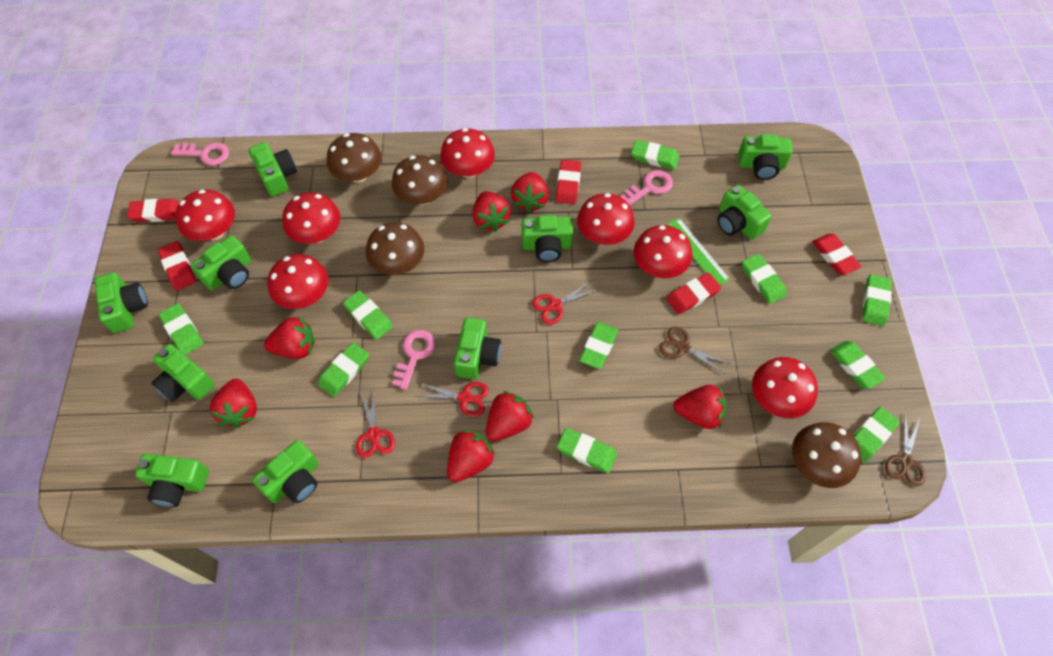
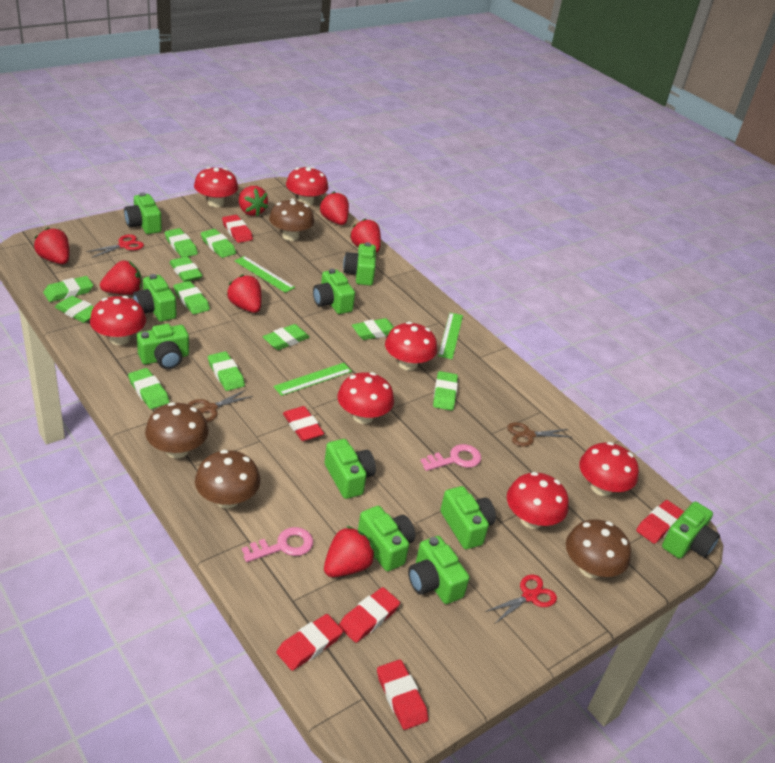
green eraser: [158,303,204,355] [318,342,369,397] [343,290,393,340] [557,428,617,473] [579,322,618,369] [631,140,680,170] [742,254,787,304] [830,341,886,389] [854,407,900,462] [862,274,892,326] = 10 -> [43,276,93,302] [55,296,94,323] [128,368,170,409] [165,228,198,257] [169,257,203,282] [174,281,210,314] [201,229,236,258] [208,351,245,391] [263,324,310,350] [352,318,394,340] [433,371,458,411] = 11
green ruler: [666,218,731,285] = 1 -> [234,256,295,293] [273,363,352,396] [438,313,463,359] = 3
pink key: [171,143,229,166] [392,330,436,390] [620,170,673,205] = 3 -> [242,527,313,562] [421,444,481,471] = 2
red eraser: [127,199,180,222] [158,241,196,291] [556,160,581,204] [666,273,721,315] [812,234,862,275] = 5 -> [222,215,253,243] [276,614,343,671] [283,406,324,441] [339,587,400,643] [377,659,428,730] [636,500,684,544] = 6
red scissors: [356,388,395,458] [416,382,489,417] [532,281,598,325] = 3 -> [87,234,144,258] [485,574,557,623] = 2

